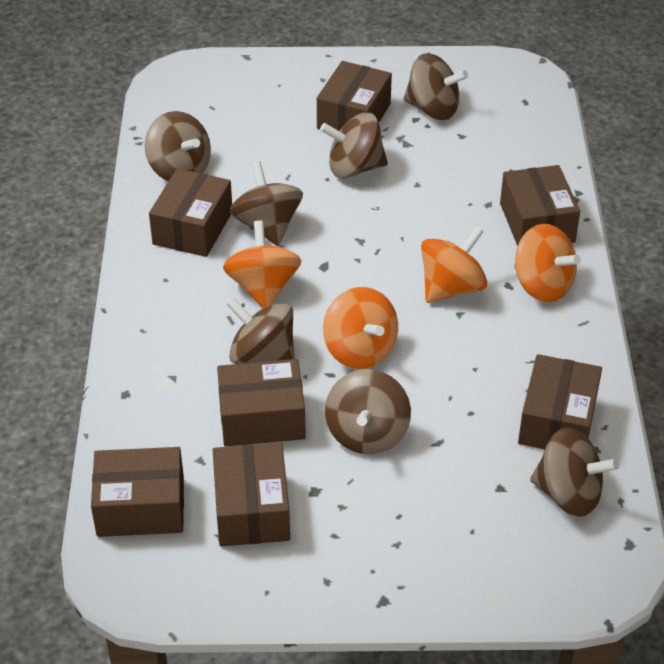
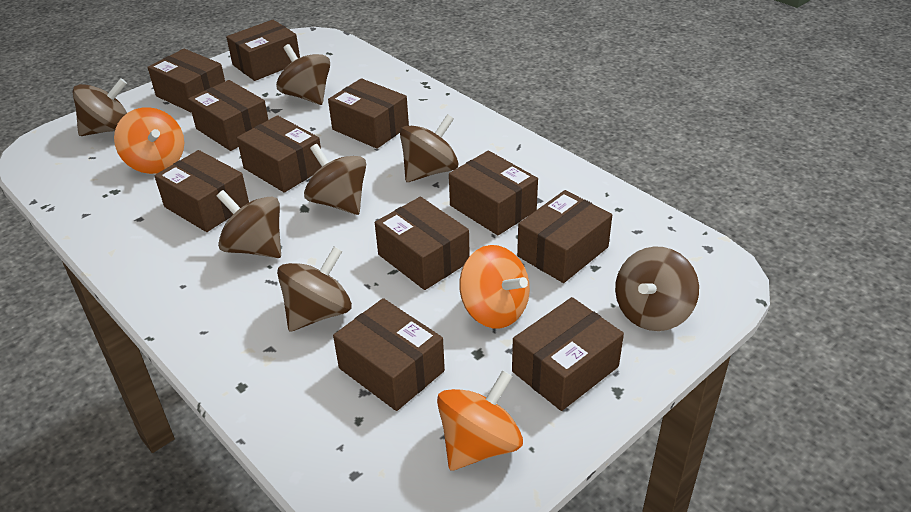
brown box: [91,447,184,537] [149,168,232,257] [213,442,290,547] [217,359,306,446] [317,61,392,131] [500,165,580,246] [518,354,602,449] = 7 -> [147,49,225,113] [154,150,249,232] [188,80,268,151] [226,20,300,81] [237,115,322,192] [328,78,409,149] [333,298,445,411] [375,197,470,290] [449,150,538,235] [512,297,624,411] [517,190,612,283] = 11
orange spinning top: [223,220,301,308] [323,287,398,369] [421,226,487,303] [514,224,581,302] = 4 -> [114,107,184,174] [437,370,523,470] [459,245,530,328] = 3

